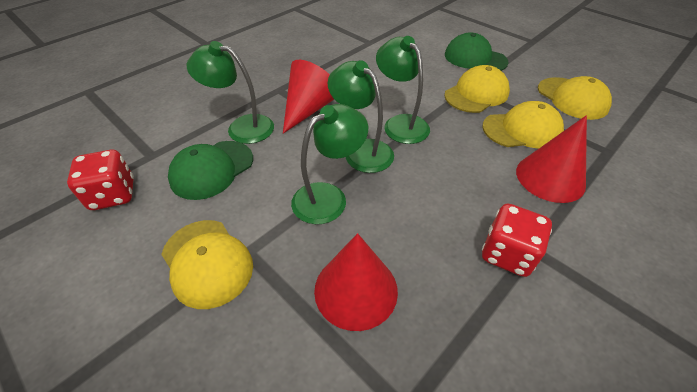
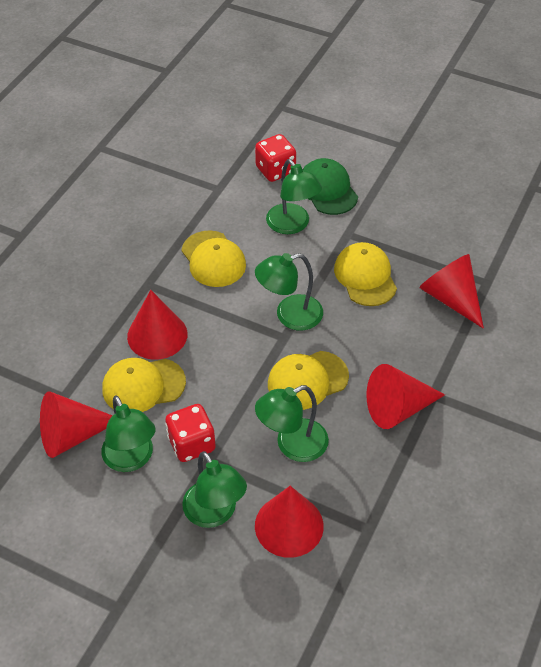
green cap: [168,141,253,200] [445,32,509,71] = 2 -> [302,158,358,215] = 1
green lamp: [187,41,274,144] [291,104,368,224] [327,60,394,173] [376,36,430,144] = 4 -> [101,395,155,472] [182,451,247,528] [255,253,323,331] [255,385,329,462] [266,159,322,234] = 5
red cone: [283,60,334,133] [314,233,398,331] [516,115,587,203] = 3 -> [40,391,113,458] [127,290,187,360] [255,486,324,558] [367,364,445,429] [419,254,484,329] = 5

